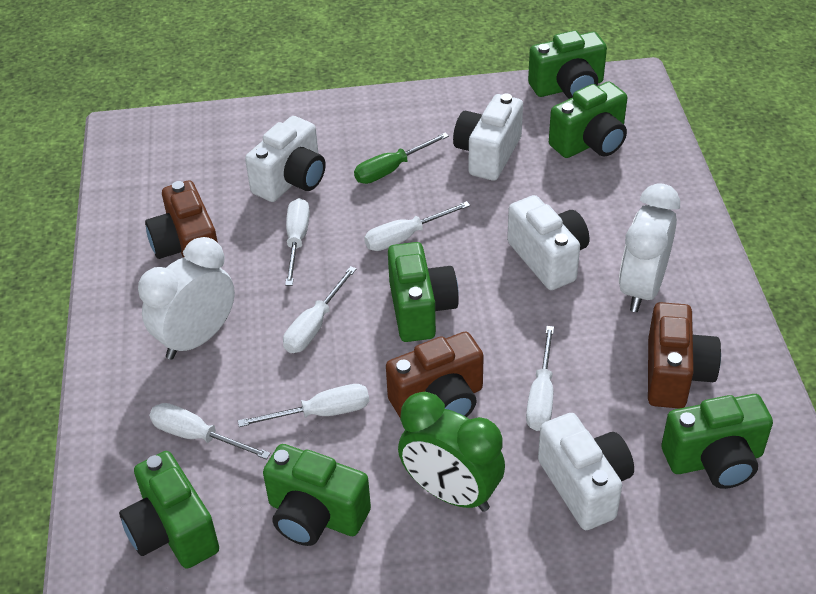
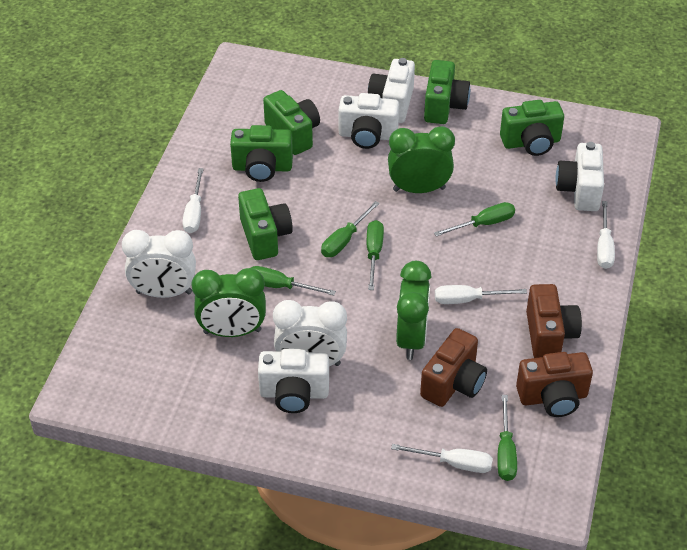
green camera: [119,451,219,569] [263,444,371,546] [388,242,459,342] [528,30,607,99] [549,82,627,158] [661,394,773,489] = 6 -> [230,125,293,182] [238,188,293,260] [263,90,320,155] [424,60,470,124] [500,100,564,156] = 5
green clock: [398,392,505,512] = 1 -> [191,268,266,337] [388,126,455,193] [396,261,432,360] = 3
green screwdriver: [354,133,449,184] = 1 -> [251,266,336,295] [321,201,380,257] [367,220,384,290] [434,202,515,236] [497,395,517,481] = 5
white screwdriver: [149,403,271,460] [238,384,369,427] [283,266,356,353] [285,198,310,286] [364,201,470,251] [526,326,554,431] = 6 -> [182,168,204,233] [391,444,493,473] [435,285,527,304] [597,201,615,269] = 4

